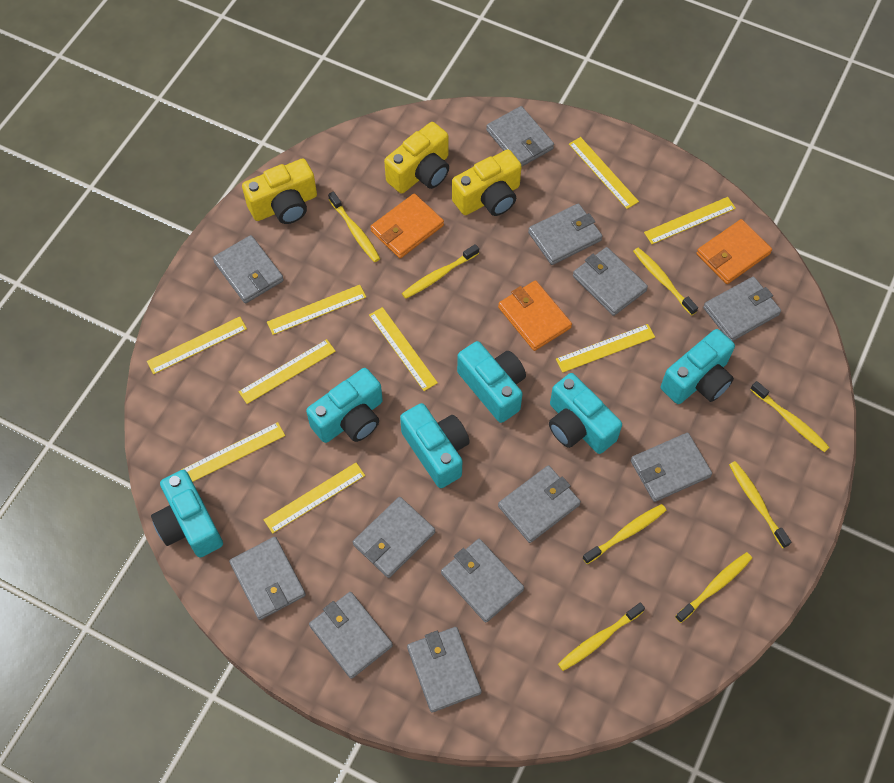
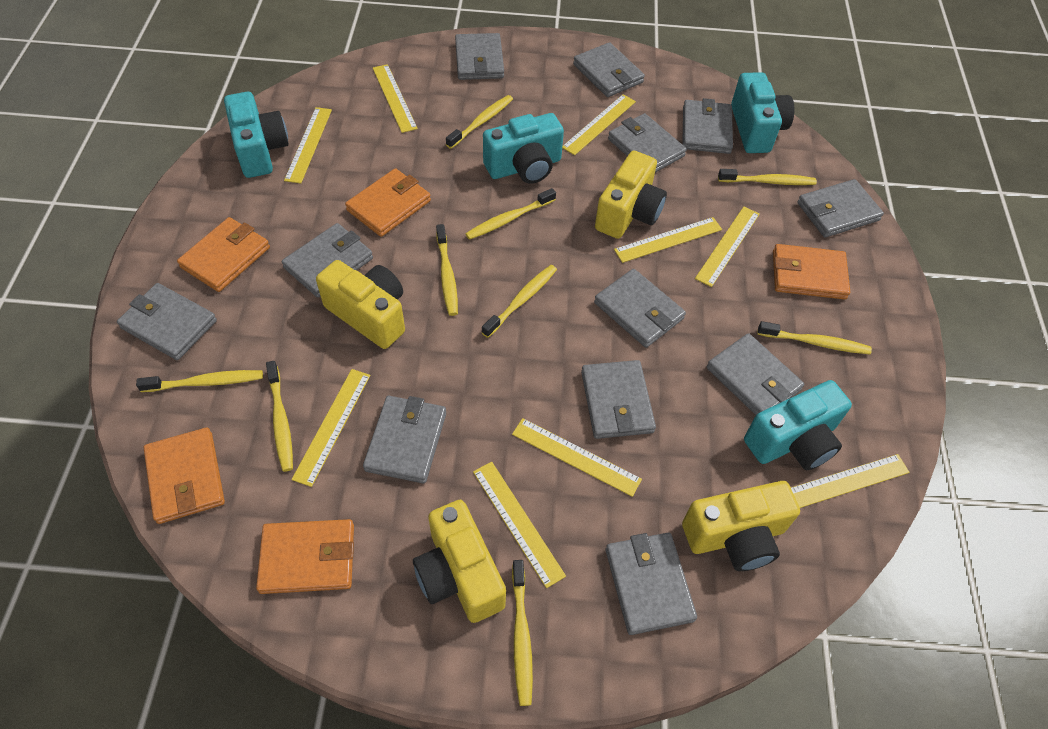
orange wallet: [370,193,444,259] [498,280,572,351] [697,219,772,284] = 3 -> [143,427,225,524] [177,217,270,292] [256,519,354,594] [345,168,431,237] [773,244,850,300] = 5
turquoise camera: [151,470,223,557] [306,368,383,443] [400,403,470,488] [457,341,526,423] [549,373,622,454] [661,329,735,404] = 6 -> [224,92,289,178] [483,113,564,184] [731,72,794,153] [744,380,852,470] = 4
yellow camera: [242,159,317,224] [384,122,449,194] [452,150,522,216] = 3 -> [316,260,405,349] [413,500,506,623] [595,151,667,239] [682,481,800,571] = 4
yellow toothbrush: [328,192,380,262] [402,244,479,299] [558,603,645,671] [582,504,666,564] [633,247,698,316] [675,552,752,623] [729,461,791,548] [750,381,830,452] = 8 -> [136,370,263,392] [266,361,293,472] [436,224,458,316] [446,95,513,149] [465,188,556,240] [481,265,557,338] [512,560,533,706] [718,169,817,185] [757,321,872,354] = 9

